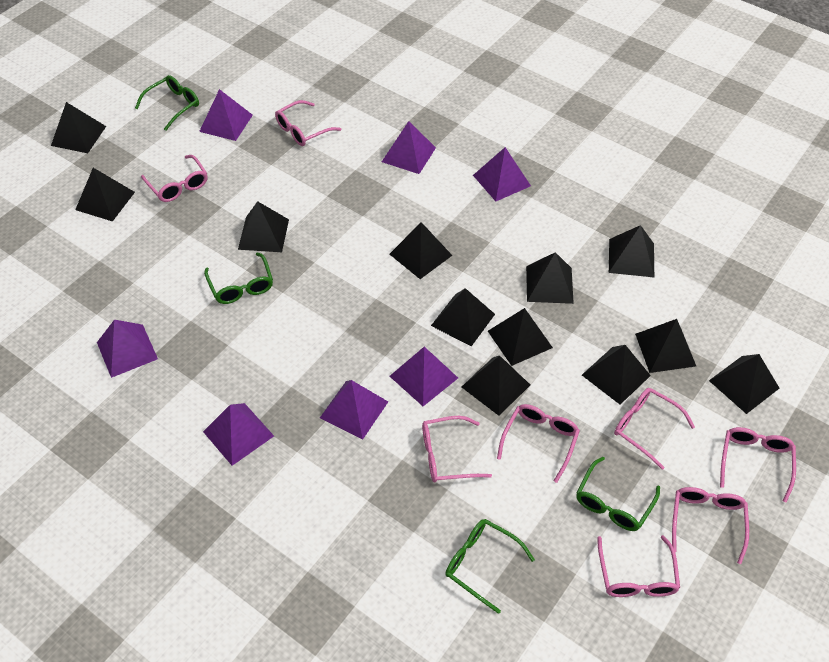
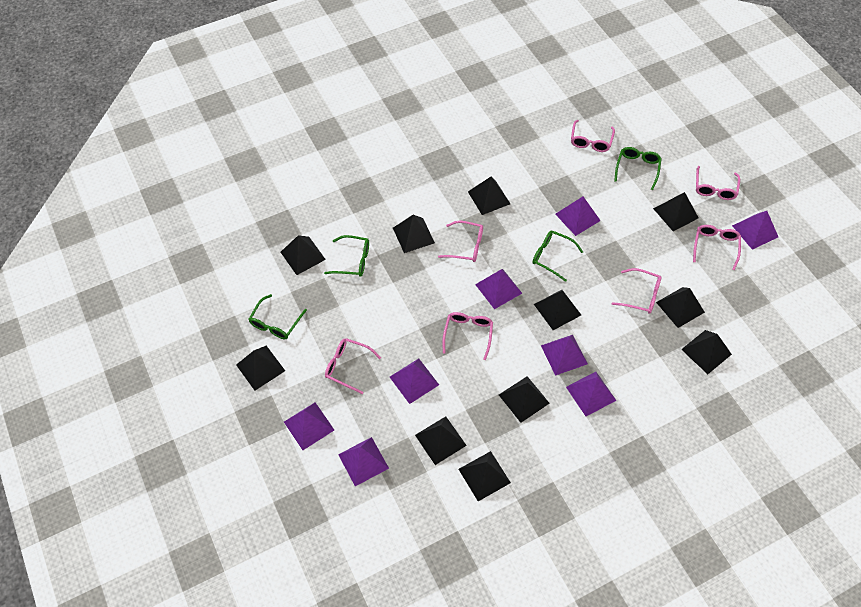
black pyramid: [51,102,106,153] [75,168,135,222] [238,201,289,252] [390,222,452,279] [431,288,495,346] [462,356,530,416] [488,308,553,366] [526,252,574,304] [582,345,651,405] [609,225,654,277] [635,319,696,373] [709,354,780,414] = 12 -> [236,346,285,390] [281,235,326,275] [393,215,435,253] [415,416,467,465] [459,451,511,501] [468,177,510,215] [499,376,550,423] [534,290,581,330] [653,192,699,231] [656,287,705,328] [681,330,732,374] = 11
pink glasses: [141,155,208,202] [275,100,341,146] [422,416,492,482] [497,404,580,483] [597,535,680,597] [614,388,695,470] [672,487,749,564] [720,427,796,503] = 8 -> [325,338,381,394] [438,221,483,262] [442,312,493,360] [571,120,615,152] [611,268,661,314] [693,225,741,270] [696,166,740,200] = 7
purple pyramid: [97,320,158,378] [199,89,253,141] [203,403,274,466] [320,380,388,440] [382,121,436,174] [390,347,458,406] [473,147,531,201] = 7 -> [284,402,334,450] [338,437,389,486] [390,359,439,404] [475,269,522,309] [541,335,588,376] [555,197,601,236] [566,372,616,416] [732,211,778,250] = 8

